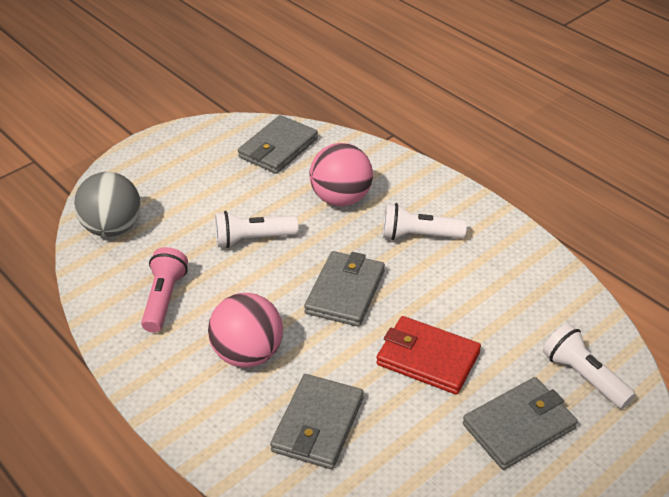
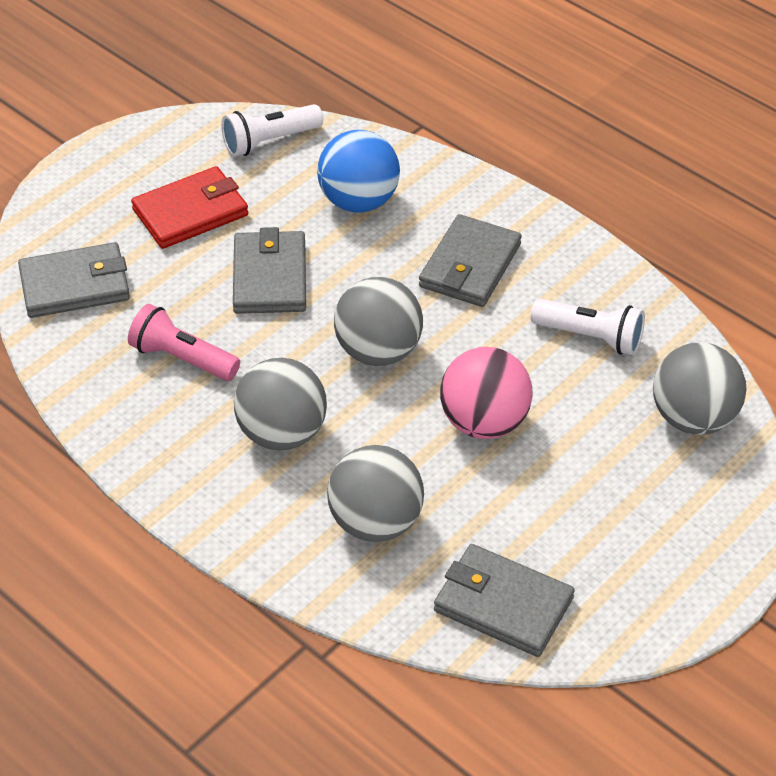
blue ball: none = 0 -> [317,130,400,213] = 1
grey ball: [74,172,141,237] = 1 -> [234,358,327,451] [327,445,424,542] [334,277,423,366] [653,342,747,435] = 4
pink ball: [208,293,283,368] [309,143,373,206] = 2 -> [440,347,533,439] = 1
white flashlight: [215,211,298,248] [383,203,467,240] [543,323,636,409] = 3 -> [221,104,323,157] [531,299,645,355] = 2

